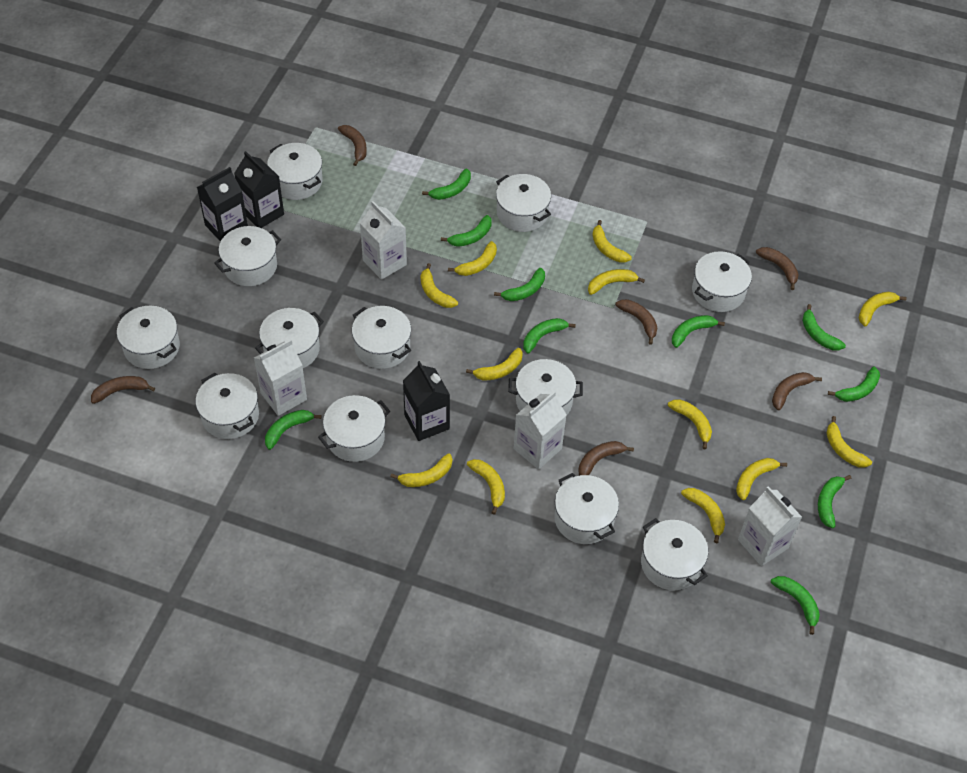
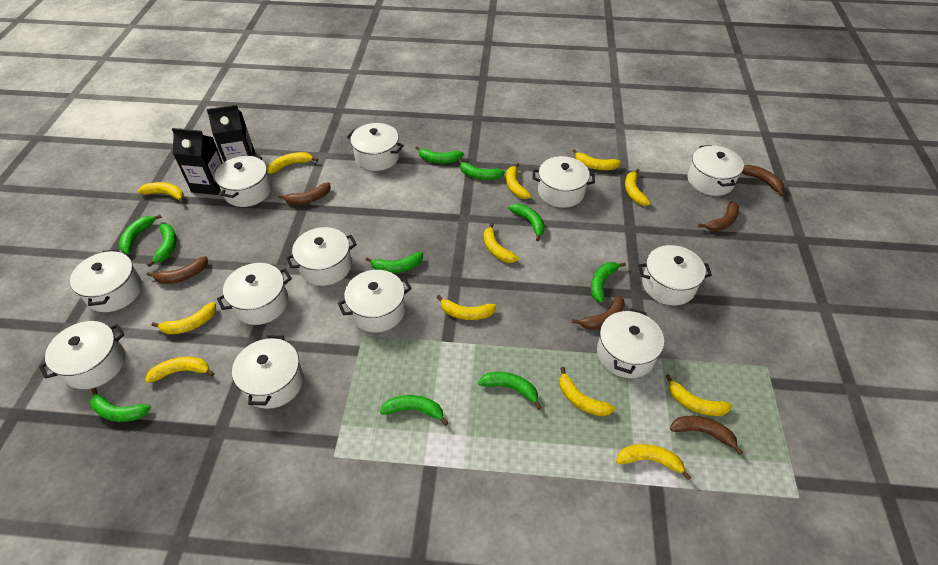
black carton: [197,167,248,242] [234,151,284,228] [403,361,450,441] = 3 -> [172,128,223,195] [207,105,255,162] = 2
white carton: [254,339,307,416] [360,201,407,280] [513,391,567,469] [738,486,802,566] = 4 -> none = 0

